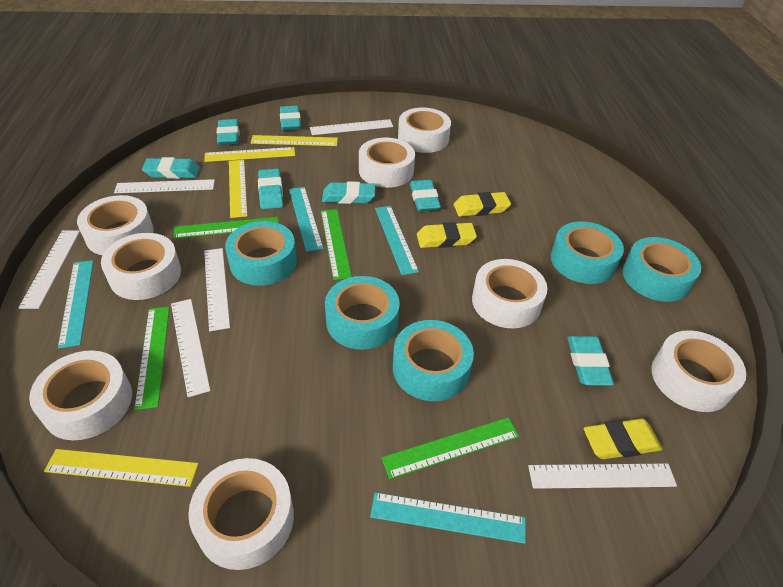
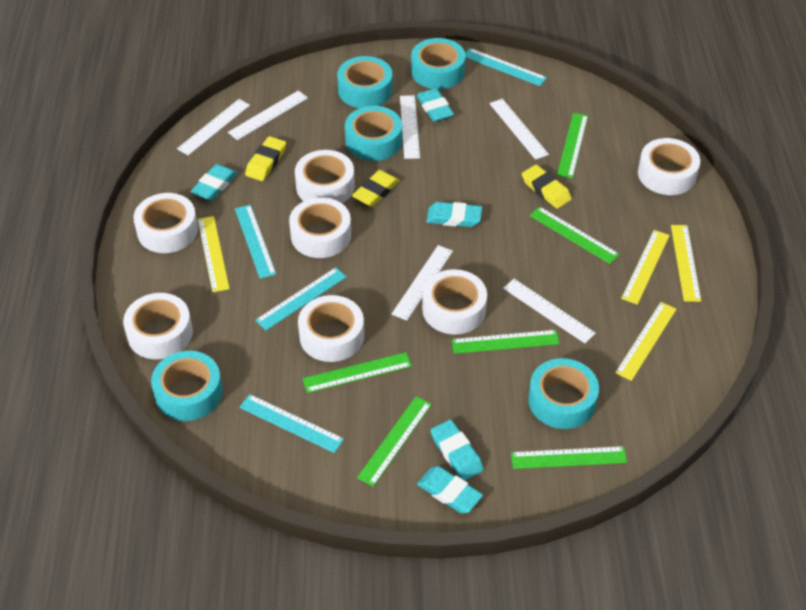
green ruler: [134,307,170,410] [173,217,279,239] [321,209,352,280] [382,417,519,479] = 4 -> [303,352,412,393] [357,397,432,487] [452,330,560,354] [511,446,627,469] [530,206,620,264] [557,113,588,178] = 6
turquoise eraser: [142,157,200,179] [217,119,239,145] [258,169,283,209] [280,106,301,130] [322,181,376,204] [410,180,441,211] [567,336,614,386] = 7 -> [191,164,238,201] [416,88,454,122] [417,466,483,513] [426,202,482,227] [431,420,484,481] = 5
white tape: [29,350,132,440] [77,195,154,255] [101,233,181,300] [188,458,294,570] [359,138,415,188] [398,108,451,153] [472,259,547,328] [651,330,746,412] = 8 -> [123,293,193,359] [133,193,198,253] [289,197,351,258] [295,150,355,203] [298,295,364,362] [422,269,487,335] [638,138,700,195] = 7

